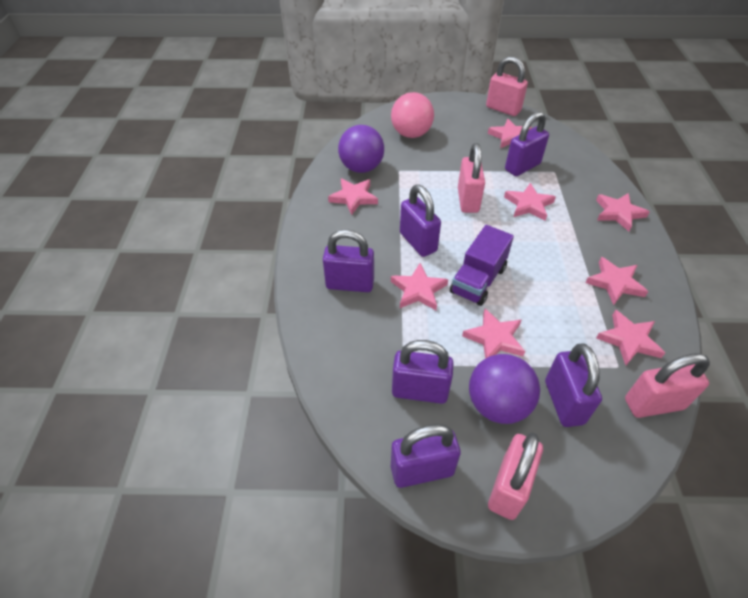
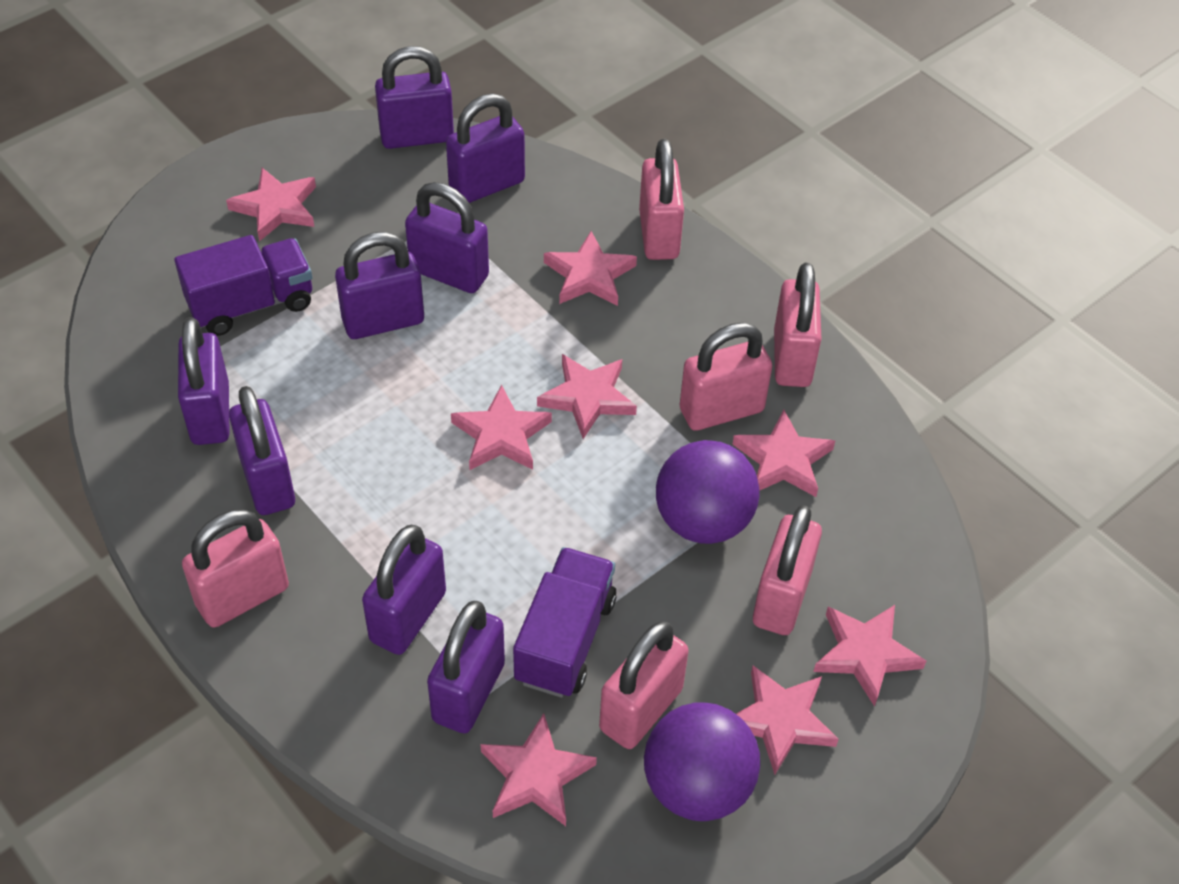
pink ball: [391,92,434,138] = 1 -> none = 0
pink padlock: [458,143,485,213] [486,56,528,116] [488,432,543,520] [625,353,710,418] = 4 -> [182,509,289,628] [599,621,689,749] [639,139,684,260] [680,323,772,431] [753,505,822,635] [774,263,821,387] = 6
purple padlock: [323,229,374,292] [391,424,461,488] [392,340,454,404] [400,184,441,257] [505,112,549,176] [545,344,602,427] = 6 -> [178,317,230,445] [229,386,295,515] [335,232,424,339] [362,525,446,655] [375,46,454,149] [405,182,489,293] [427,601,505,733] [446,94,525,203] = 8
purple truck: [450,225,514,306] = 1 -> [174,235,312,336] [513,547,617,698] = 2

